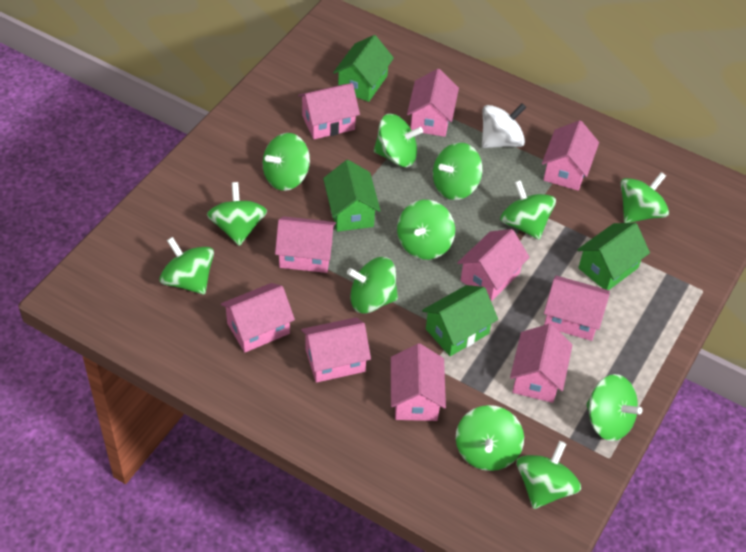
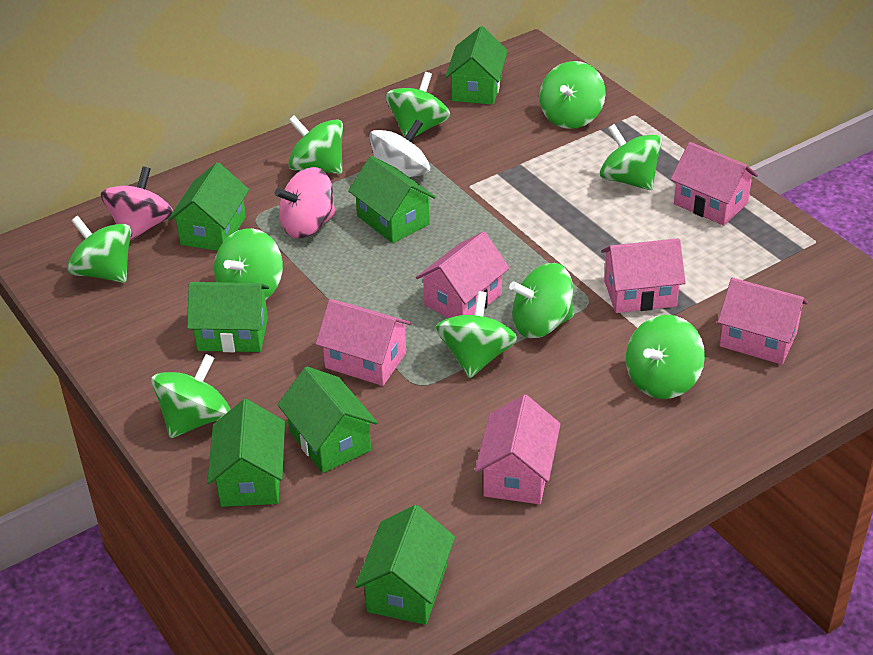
green house: [323,160,381,232] [333,35,394,102] [422,285,498,356] [577,223,650,290] = 4 -> [168,162,249,251] [187,282,269,352] [207,399,285,507] [278,366,378,473] [348,156,436,243] [355,505,455,625] [445,26,508,105] = 7
green spinning top: [159,237,214,294] [207,182,267,246] [263,133,310,191] [347,257,398,314] [374,114,423,167] [397,200,455,260] [433,142,483,200] [456,405,524,471] [500,180,556,240] [517,441,581,509] [586,374,643,441] [621,172,669,223] = 12 -> [67,216,131,283] [151,354,230,438] [214,228,283,299] [288,116,343,174] [386,72,450,138] [436,291,517,378] [509,263,574,338] [539,61,606,129] [600,124,662,190] [626,315,705,399] = 10
pink house: [221,283,295,353] [275,216,336,273] [298,83,360,139] [301,317,371,383] [391,343,446,421] [407,69,459,137] [457,229,530,301] [510,324,573,403] [542,120,599,191] [544,275,610,341] = 10 -> [316,299,412,386] [416,231,510,318] [475,395,561,504] [601,238,686,313] [670,142,758,226] [717,278,808,365] = 6
pink spinning top: none = 0 -> [100,166,173,241] [275,167,336,238] = 2

